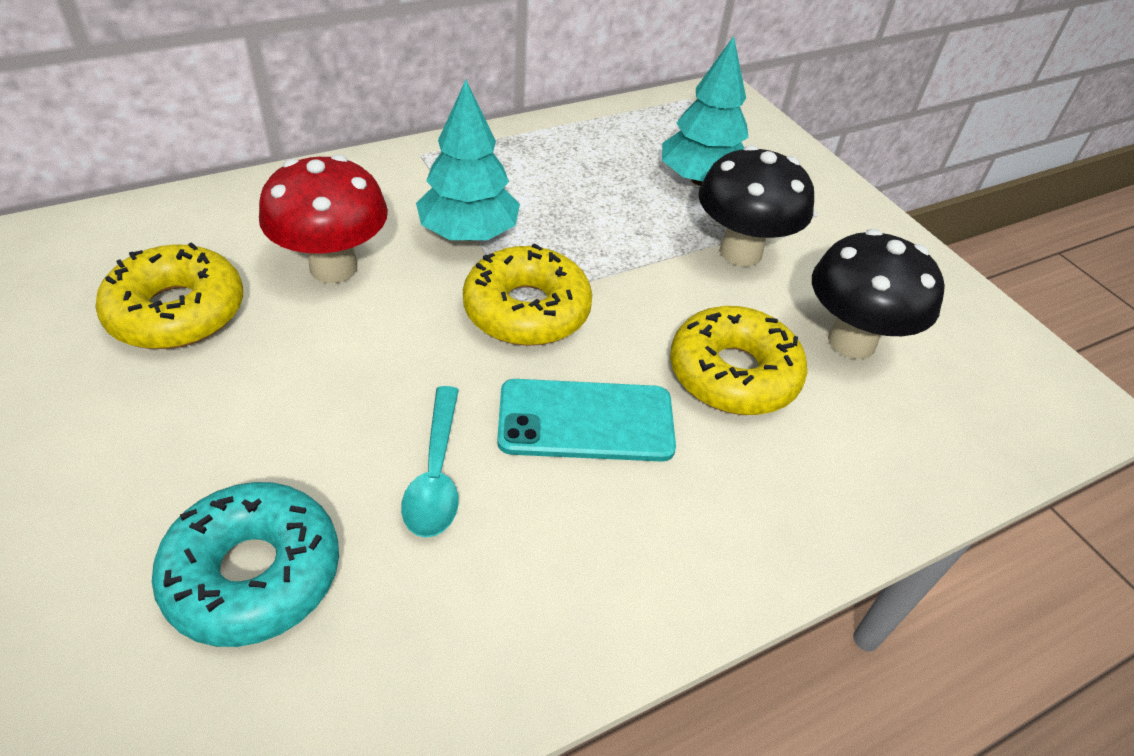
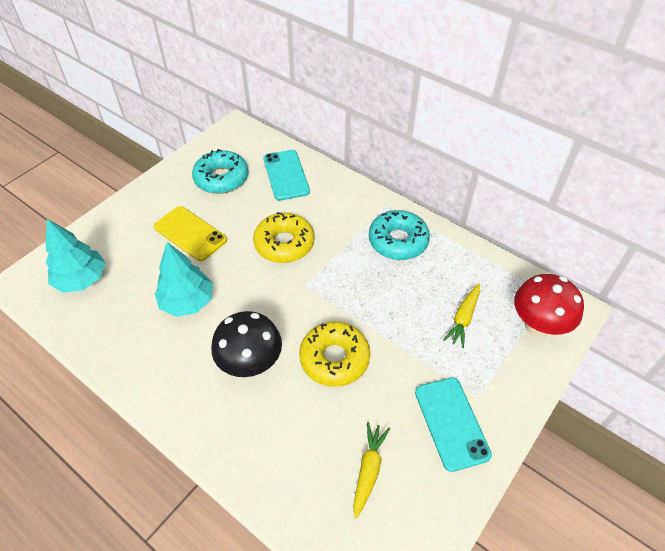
black mushroom: [698,145,814,266] [812,229,945,359] = 2 -> [211,311,282,377] = 1
turquoise donut: [152,482,339,647] = 1 -> [192,149,248,194] [369,210,430,260] = 2
turquoise phone: [497,379,676,462] = 1 -> [263,150,310,201] [415,377,492,472] = 2
turquoise spoon: [401,386,459,538] = 1 -> none = 0
yellow carrot: none = 0 -> [353,422,390,518] [443,284,480,348] = 2
yellow donut: [95,242,243,349] [463,243,592,346] [670,306,807,415] = 3 -> [253,212,315,263] [299,321,370,387] = 2
yellow phone: none = 0 -> [154,206,227,261] = 1

